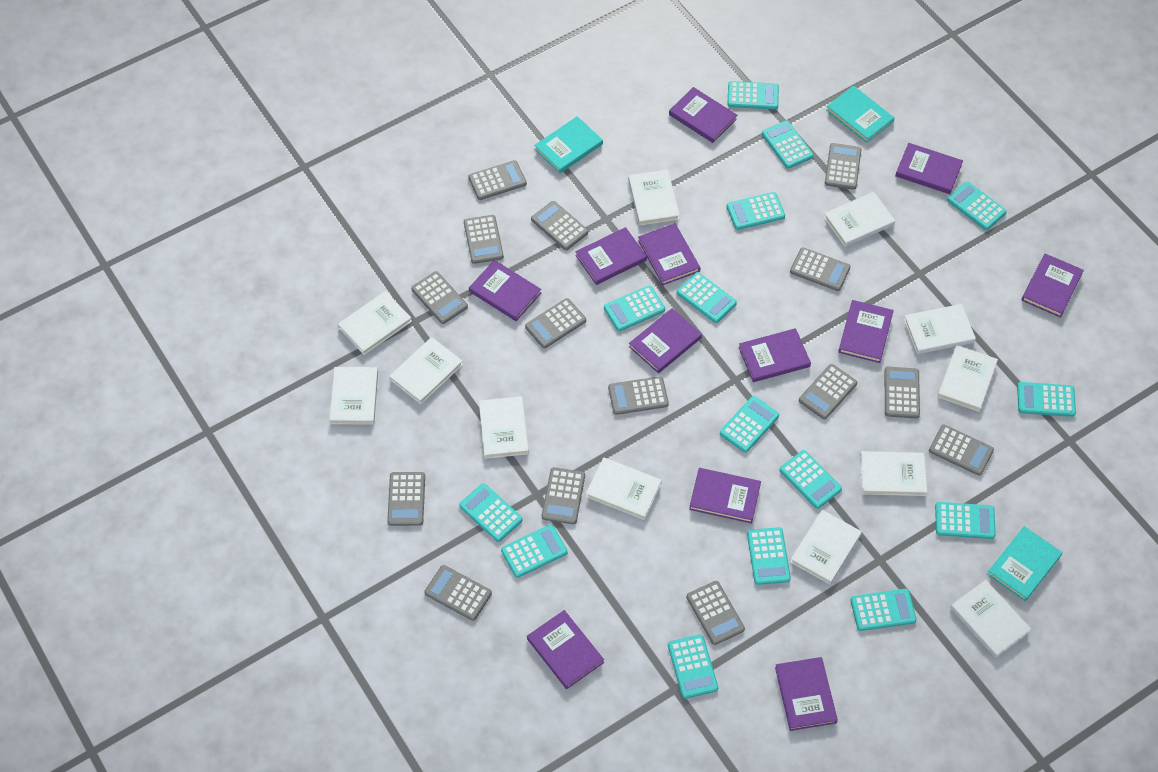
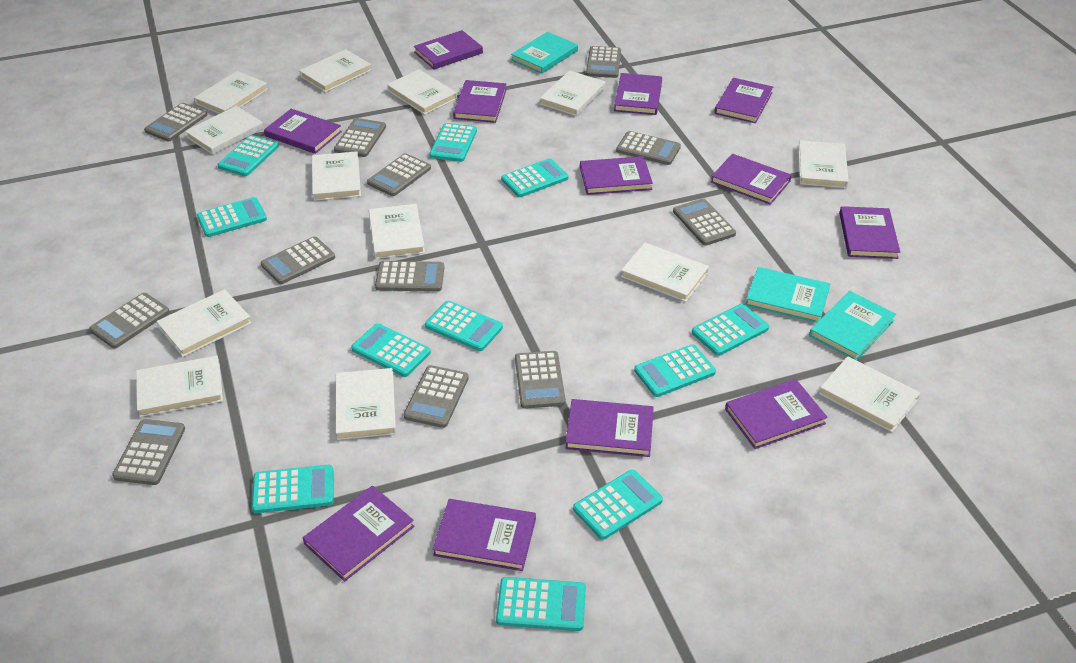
grey calculator: [387,472,425,526] [411,271,468,324] [424,565,492,621] [464,215,504,264] [468,160,527,200] [525,298,586,348] [531,201,588,250] [542,467,585,524] [608,376,669,415] [686,581,745,645] [790,247,851,291] [799,364,857,419] [825,143,861,190] [884,367,920,419] [929,425,994,476] = 15 -> [89,293,170,348] [112,419,185,485] [144,103,207,141] [261,236,335,284] [334,118,386,157] [367,153,431,196] [375,261,444,292] [404,365,469,428] [515,351,566,409] [586,46,621,78] [616,131,681,165] [673,198,736,246] = 12
turquoise calculator: [459,483,523,542] [501,524,568,578] [604,286,665,331] [668,634,718,699] [677,272,737,323] [720,396,779,453] [726,192,785,230] [728,81,779,110] [747,527,791,585] [762,120,813,169] [779,450,842,509] [850,589,917,631] [935,502,996,539] [947,181,1007,230] [1017,382,1076,417] = 15 -> [197,197,267,237] [217,135,279,176] [252,465,334,513] [351,323,431,377] [425,301,503,351] [429,123,477,162] [496,577,586,631] [501,158,569,197] [573,469,663,540] [634,345,716,397] [692,304,769,356] = 11
white book: [330,367,378,425] [338,291,412,355] [389,337,463,404] [479,396,529,459] [586,457,662,520] [628,170,680,225] [790,510,862,585] [824,192,895,247] [860,451,927,496] [904,304,976,354] [938,345,998,412] [951,580,1031,658] = 12 -> [136,356,223,417] [156,289,252,357] [185,106,264,155] [194,71,268,114] [299,49,371,92] [312,151,361,201] [336,368,396,440] [369,204,425,259] [387,70,457,115] [540,70,606,116] [621,243,709,302] [798,140,849,188] [819,356,920,432] = 13

